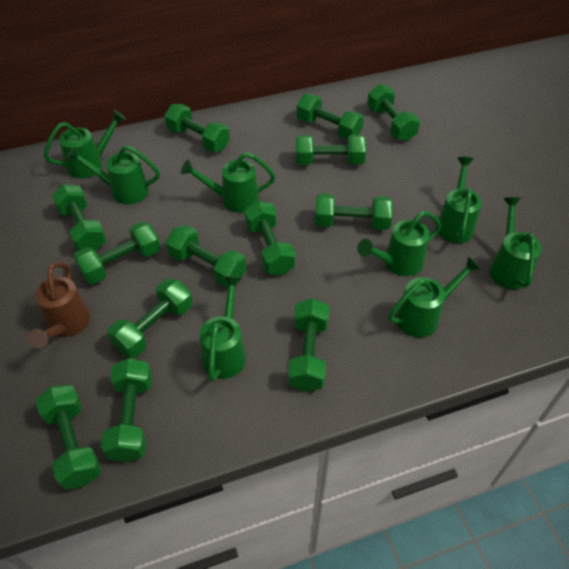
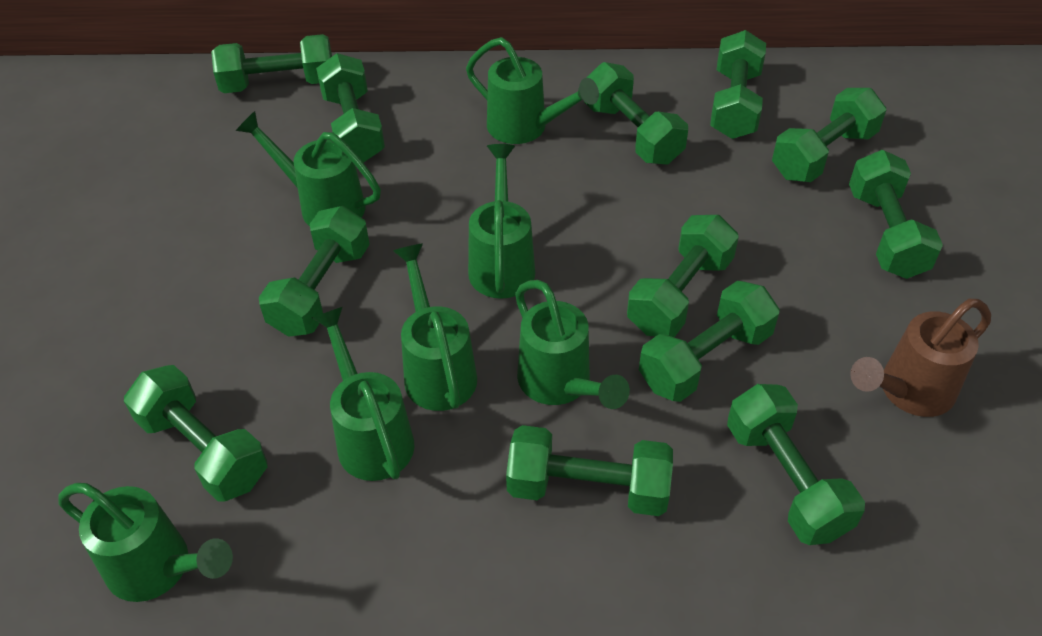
green dumbbell: [35,385,101,490] [52,184,106,251] [73,222,161,284] [101,358,152,462] [107,279,193,358] [164,104,230,152] [166,225,246,287] [244,201,296,275] [288,298,329,392] [296,135,366,165] [297,94,364,140] [315,194,393,230] [367,84,420,141] = 13 -> [124,365,268,502] [211,34,332,93] [259,206,370,337] [316,53,385,162] [506,425,673,516] [584,62,688,165] [627,215,739,337] [639,281,780,402] [710,30,766,139] [727,384,865,545] [772,88,886,182] [849,150,943,279] = 12
green watering can: [44,110,126,178] [67,145,160,204] [181,152,275,213] [199,276,246,382] [357,211,441,276] [388,256,481,337] [438,157,482,243] [489,197,542,289] = 8 -> [58,483,233,602] [236,111,381,226] [312,307,414,481] [393,243,477,411] [466,37,599,144] [468,144,535,299] [515,280,630,409] = 7

